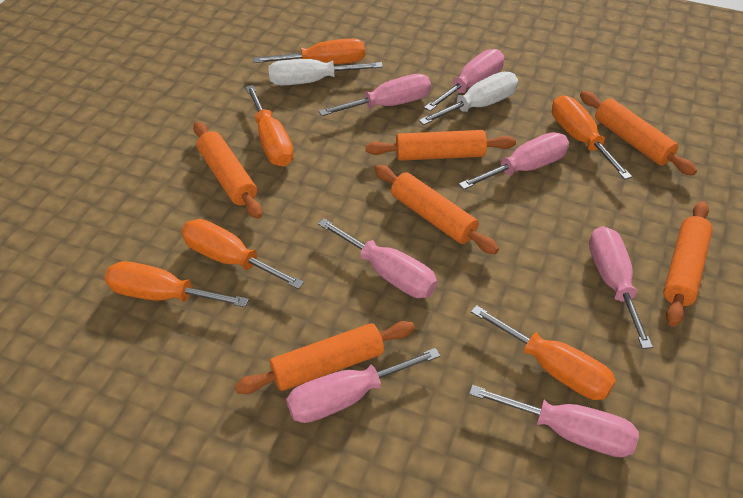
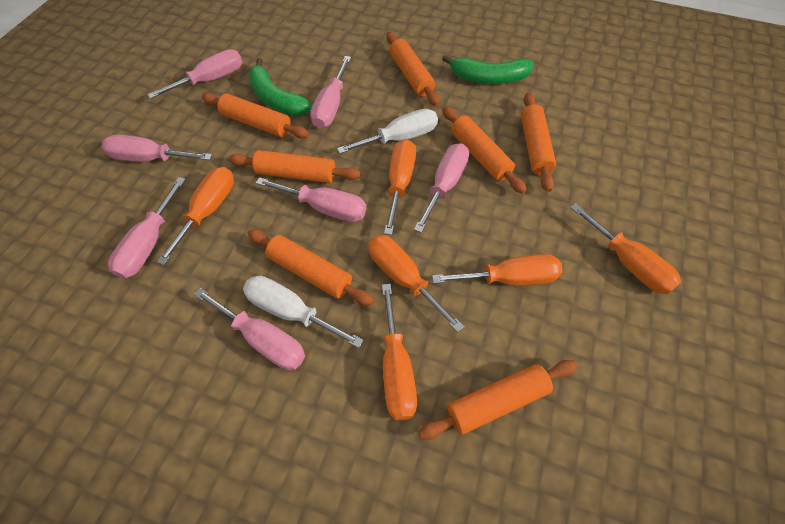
green banana: none = 0 -> [248,58,313,116] [442,55,534,84] = 2
orange rolling pin: [193,121,262,219] [235,321,415,394] [366,130,516,161] [374,165,499,254] [580,91,697,176] [663,201,713,327] = 6 -> [202,93,309,139] [229,150,361,183] [248,229,374,306] [387,32,440,107] [418,360,577,440] [442,106,527,194] [521,92,556,192] = 7

